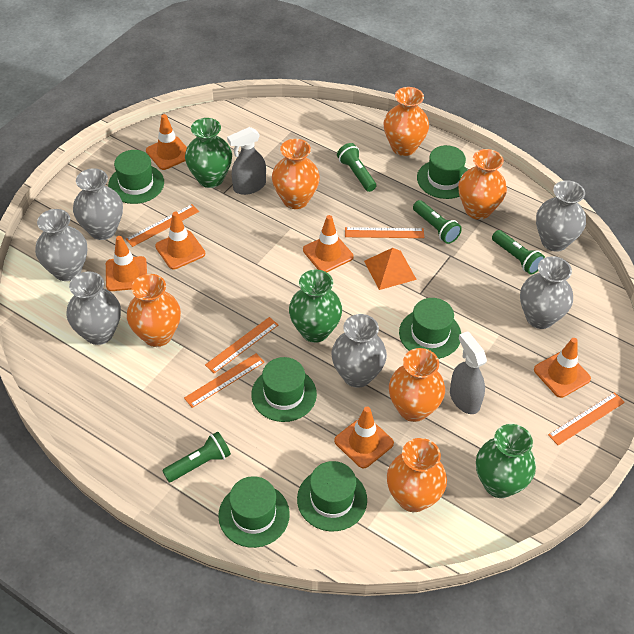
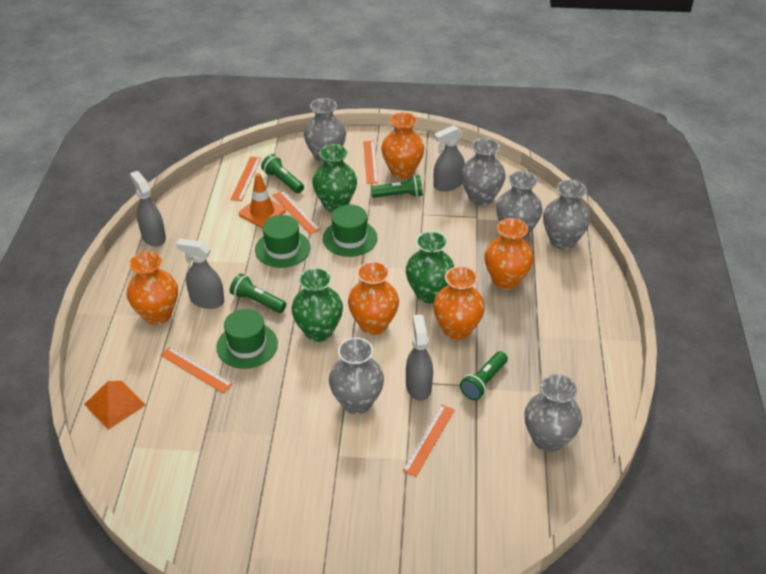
green hat: [108,150,164,204] [218,476,290,548] [251,357,317,422] [297,461,367,532] [399,298,461,359] [417,145,467,199] = 6 -> [216,309,278,369] [255,215,310,268] [323,205,377,257] = 3
grey spray bottle: [227,127,266,195] [450,331,487,414] = 2 -> [130,171,166,247] [176,239,224,309] [406,315,433,401] [434,125,465,191] = 4
orange traffic cone: [106,236,147,291] [146,114,187,170] [155,212,205,270] [303,215,354,272] [334,407,394,469] [534,338,591,398] = 6 -> [239,173,286,228] = 1
orange vase: [127,274,181,347] [272,139,320,209] [384,87,429,156] [387,438,447,512] [389,348,445,422] [458,149,507,220] = 6 -> [127,251,178,325] [348,261,399,335] [381,112,425,179] [433,266,485,340] [484,218,534,290] = 5

